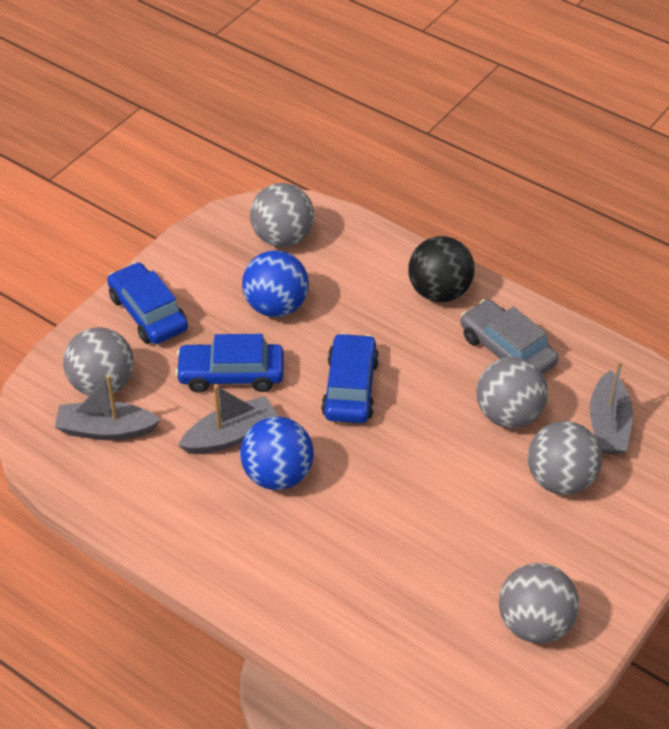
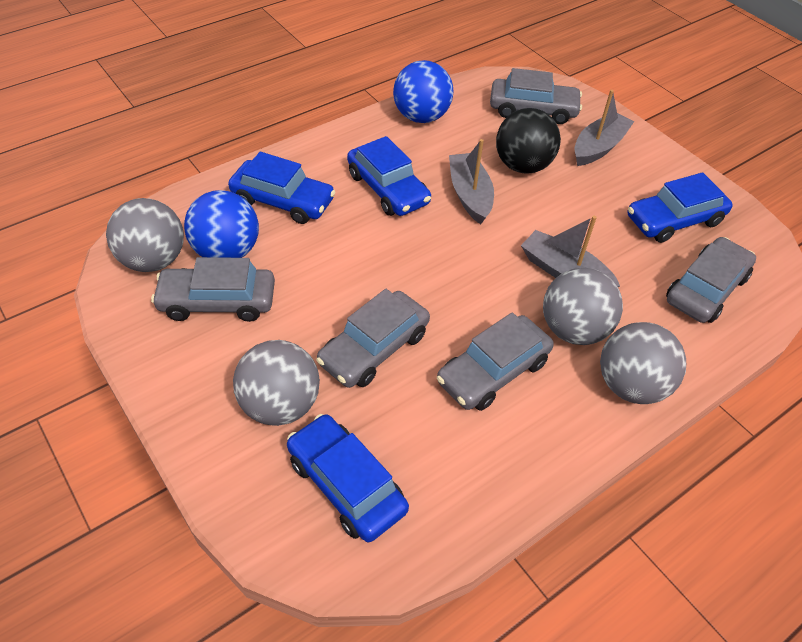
blue car: [107,262,188,344] [175,334,284,393] [321,333,379,423] = 3 -> [228,152,335,224] [287,414,409,542] [347,136,431,216] [627,172,733,243] = 4
grey ball: [63,327,134,396] [250,183,314,247] [476,357,548,428] [499,563,579,643] [528,421,602,495] = 5 -> [106,198,184,272] [233,340,320,426] [543,268,623,345] [600,322,686,404] = 4
grey car: [460,299,559,374] = 1 -> [151,257,275,322] [316,289,430,388] [437,313,554,411] [490,68,582,124] [666,237,756,323] = 5

